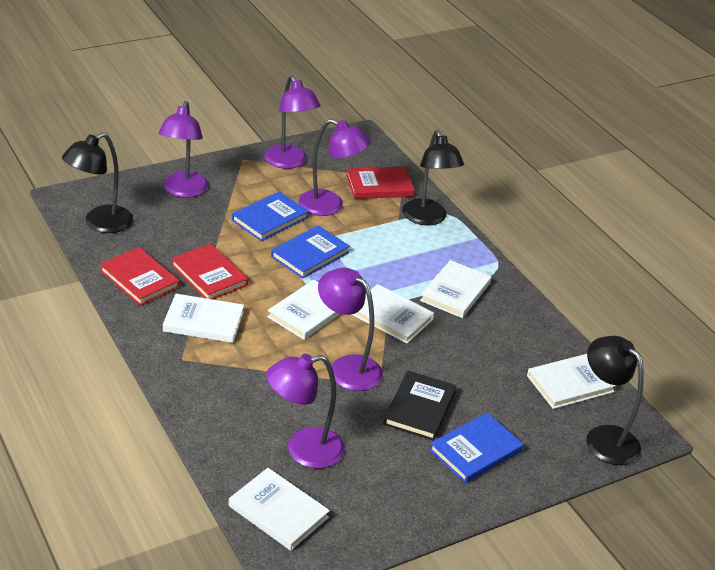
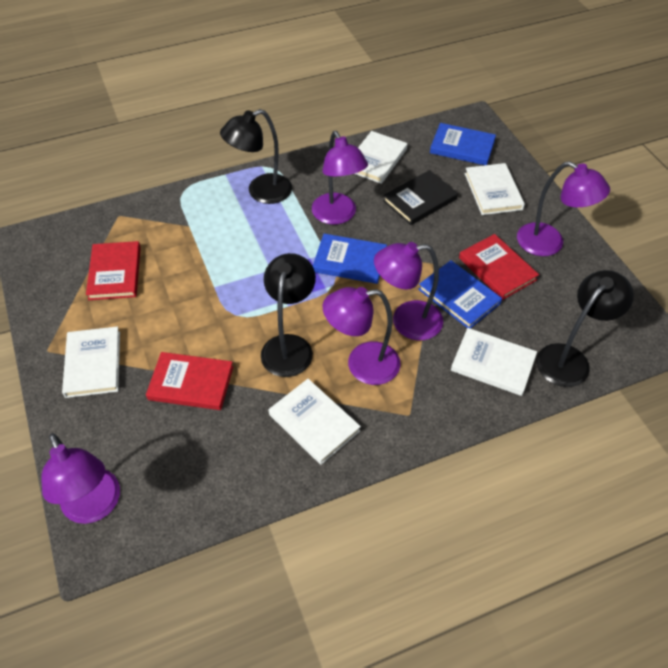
white book: [163,294,244,343] [229,468,330,551] [267,280,340,340] [351,284,434,343] [420,260,492,318] [527,354,616,409] = 6 -> [62,326,120,398] [269,379,361,465] [355,131,408,184] [451,328,537,396] [465,163,525,215] = 5

